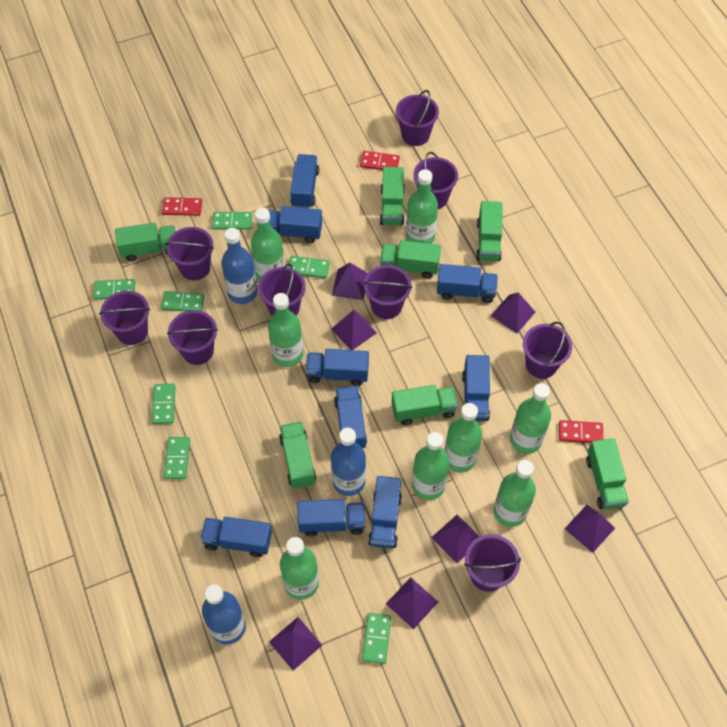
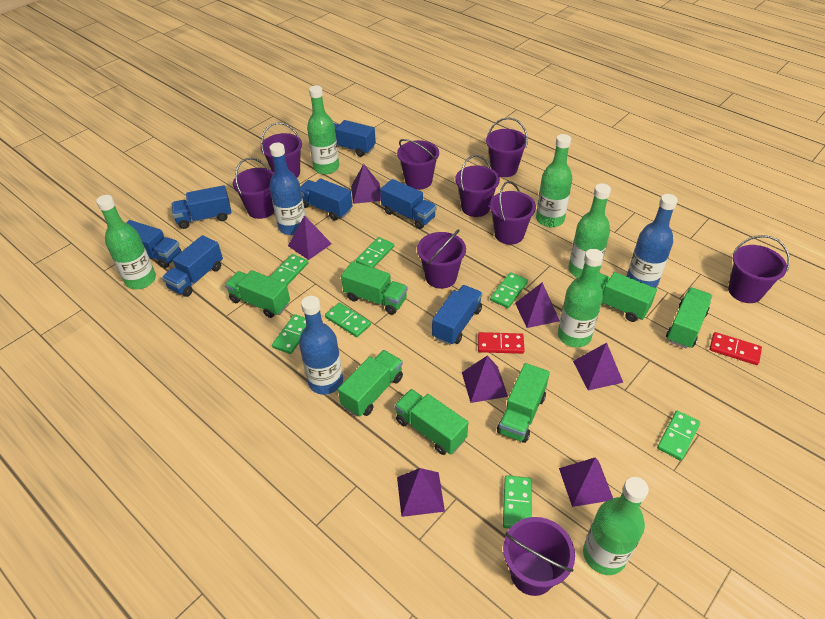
blue truck: [200,517,272,557] [269,206,322,243] [290,154,319,208] [298,499,366,536] [305,349,369,386] [334,386,367,448] [368,476,402,549] [437,264,498,303] [462,355,490,421] = 9 -> [126,220,182,268] [162,235,223,297] [171,185,231,229] [300,178,352,220] [334,120,376,157] [380,179,436,229] [432,285,482,345] = 7
green bottle: [251,208,285,280] [268,293,303,367] [280,537,319,600] [406,169,438,244] [412,432,449,500] [445,403,482,472] [494,460,536,527] [510,383,551,454] = 8 -> [96,195,156,289] [307,85,339,174] [536,134,572,227] [558,249,603,347] [568,183,611,278] [583,477,649,575] = 6
red domino: [162,197,202,216] [360,151,400,170] [559,420,604,443] = 3 -> [478,332,525,354] [710,332,762,365] = 2

